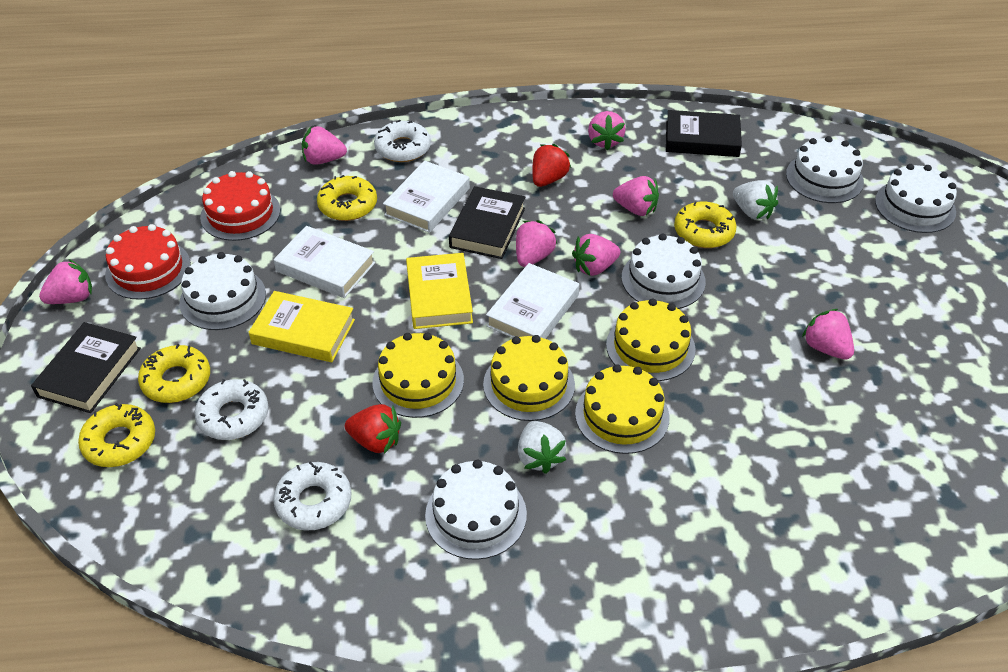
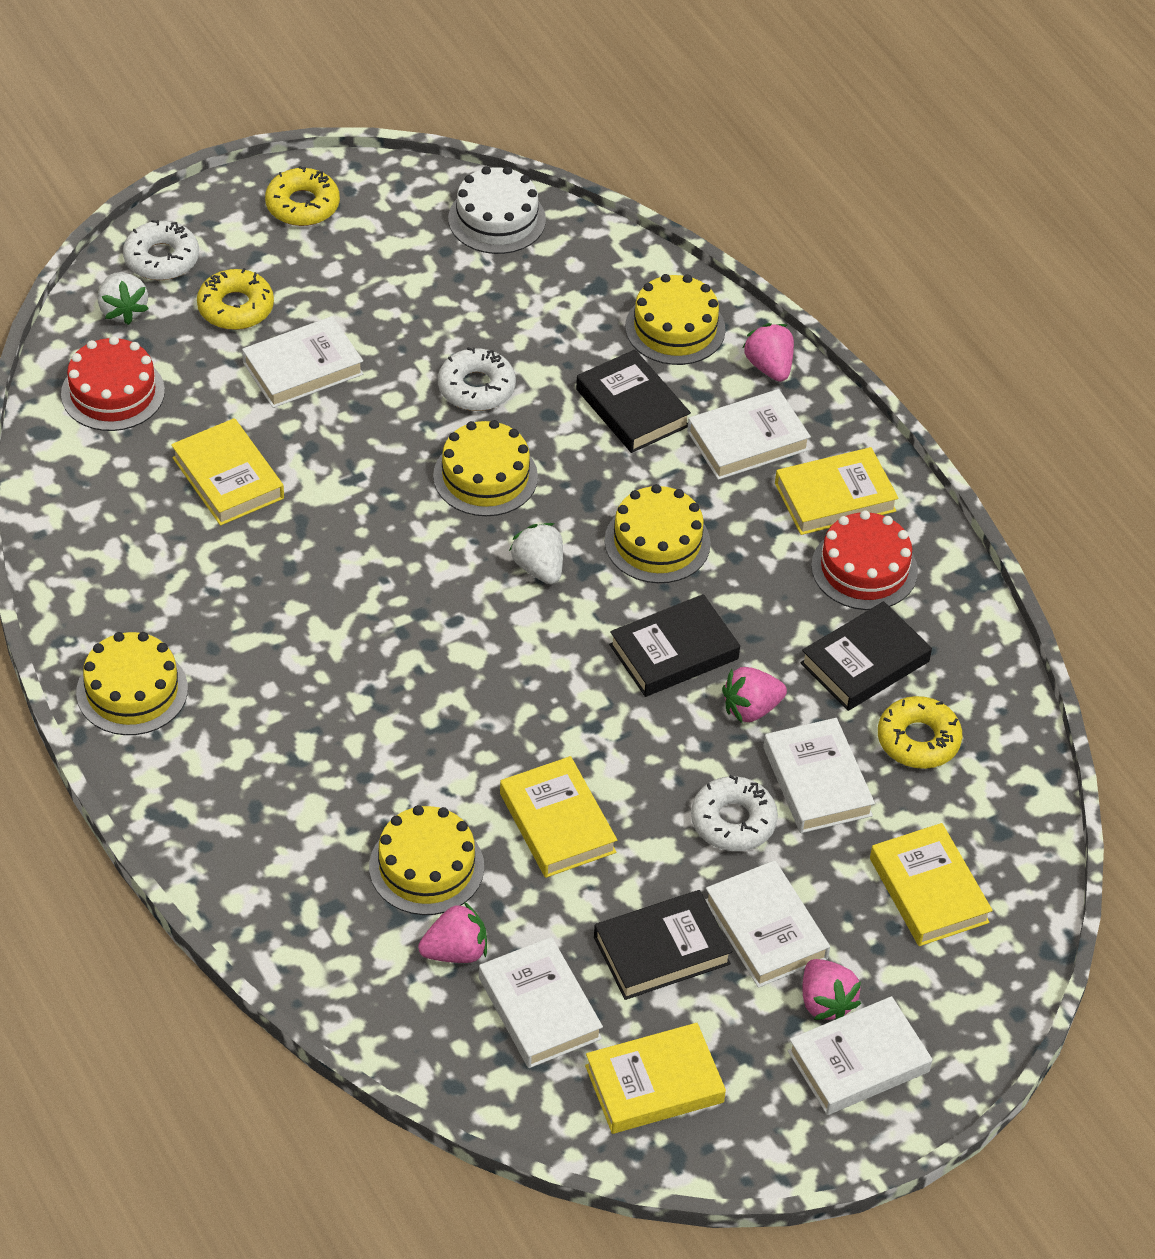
black book: [31,322,141,413] [449,186,525,259] [666,110,742,157] = 3 -> [576,349,691,453] [594,890,732,1000] [609,594,740,697] [800,601,932,711] = 4
pink strawberry: [39,259,92,304] [302,126,347,165] [516,220,557,267] [572,234,620,276] [588,111,626,150] [613,176,659,216] [802,309,854,360] = 7 -> [418,902,487,963] [722,667,787,723] [743,323,794,382] [802,959,861,1020] = 4
red strawberry: [345,404,401,454] [532,144,571,187] = 2 -> none = 0
white book: [274,226,375,298] [383,160,470,233] [486,263,580,339] = 3 -> [242,316,364,408] [479,937,603,1068] [687,389,811,480] [705,860,830,988] [763,718,875,833] [788,996,932,1115] = 6
white cake: [179,252,266,330] [425,459,527,560] [621,234,706,309] [786,136,864,203] [875,164,957,233] = 5 -> [448,166,546,254] = 1
yellow book: [248,291,355,362] [406,253,473,329] = 2 -> [171,418,284,526] [500,756,617,878] [585,1023,726,1134] [775,447,899,535] [870,823,993,946] = 5
yellow cake: [372,332,464,418] [483,335,575,421] [575,364,669,454] [606,298,696,381] = 4 -> [76,632,188,735] [369,805,484,915] [433,420,538,516] [605,484,711,583] [625,274,725,365] = 5
yellow donut: [78,403,155,467] [138,344,210,403] [317,175,377,221] [674,202,737,248] = 4 -> [197,268,274,330] [265,166,340,226] [878,696,962,769] = 3

